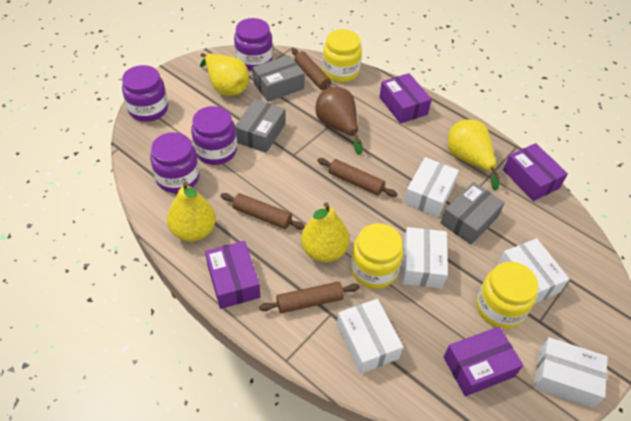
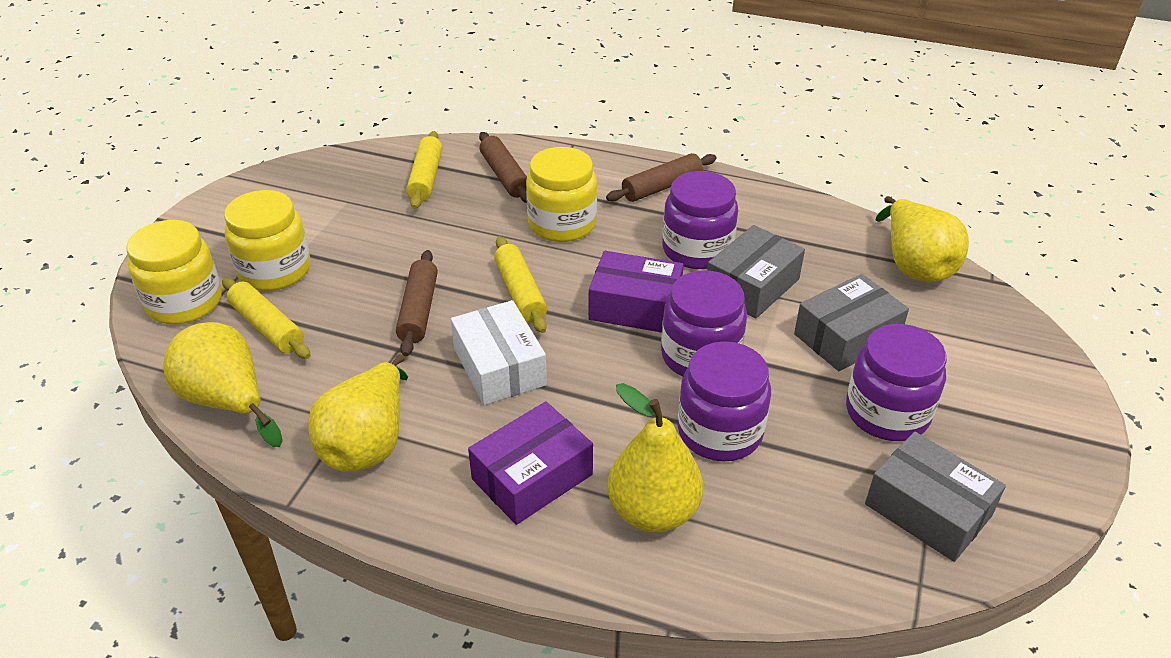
brown pear: [315,87,363,155] = 1 -> none = 0
brown rolling pin: [221,193,305,230] [259,282,360,313] [292,48,331,90] [317,158,397,197] = 4 -> [396,250,438,356] [479,132,527,203] [606,153,716,202] = 3
purple box: [205,241,260,309] [379,73,432,124] [444,327,523,396] [503,143,568,201] = 4 -> [468,401,593,525] [588,251,684,333] = 2
white box: [337,299,403,374] [402,227,448,289] [404,157,459,217] [498,238,570,304] [534,337,608,408] = 5 -> [451,300,547,405] = 1
yellow rolling pin: none = 0 -> [222,278,311,359] [406,131,442,209] [494,236,547,333] = 3

